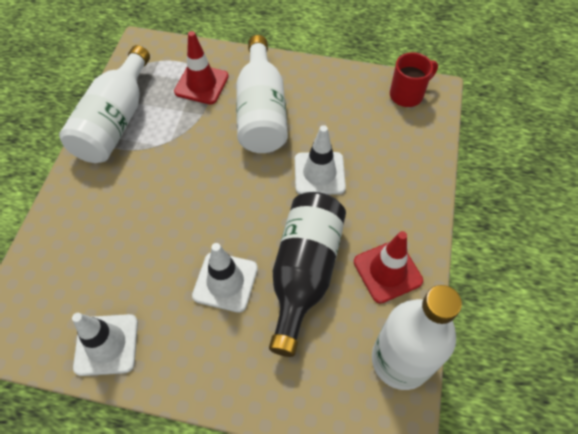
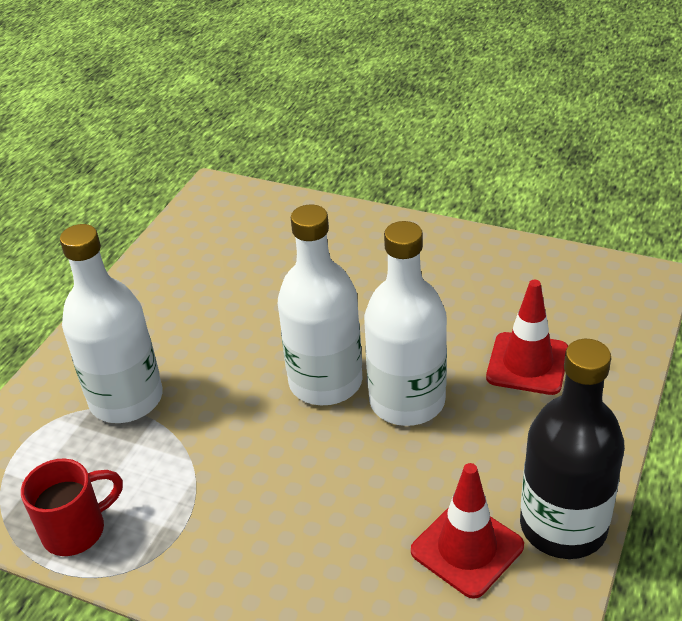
white traffic cone: [72,313,138,376] [192,243,258,313] [295,125,346,195] = 3 -> none = 0

